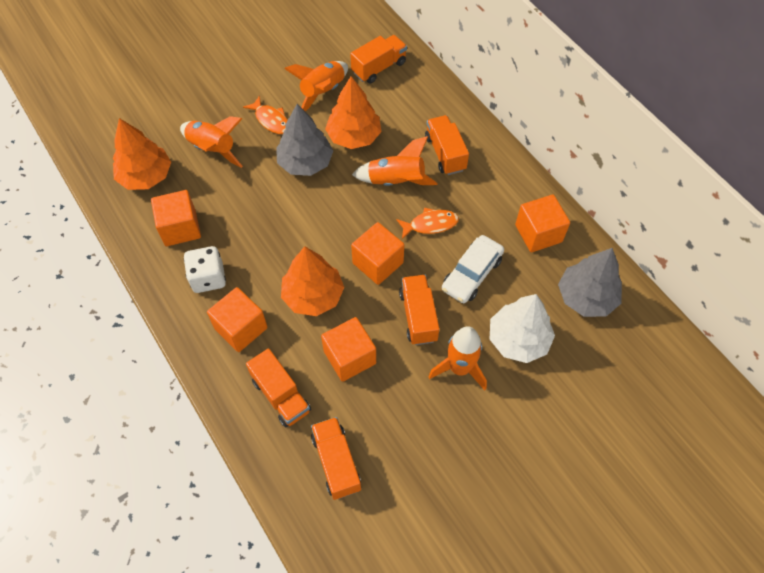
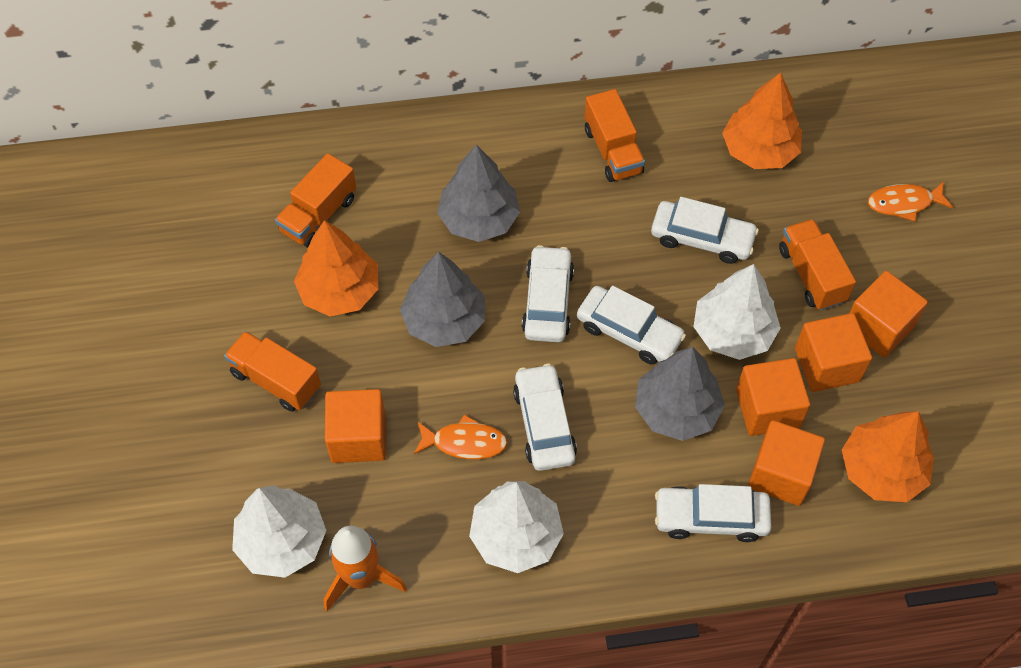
grey tree: [276,104,333,176] [558,248,622,317] = 2 -> [400,251,485,347] [437,144,520,242] [635,347,725,441] = 3
orange rocket: [180,116,243,168] [284,61,348,111] [352,136,438,186] [428,326,487,391] = 4 -> [324,526,407,611] = 1
orange truck: [246,348,311,427] [311,417,361,500] [350,35,407,83] [399,275,440,345] [425,115,469,175] = 5 -> [224,331,321,412] [275,153,356,248] [585,89,645,182] [779,219,856,310] = 4
white car: [442,235,504,303] = 1 -> [513,364,577,471] [522,245,574,342] [577,286,686,365] [651,197,759,264] [655,484,772,542] = 5
white dice: [184,246,226,293] = 1 -> none = 0
white tree: [490,294,555,363] = 1 -> [232,486,327,578] [469,481,564,573] [693,264,781,360] = 3

